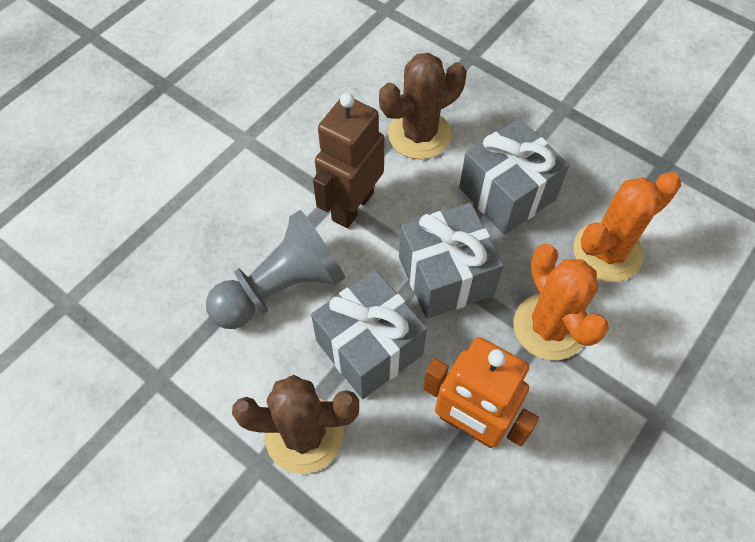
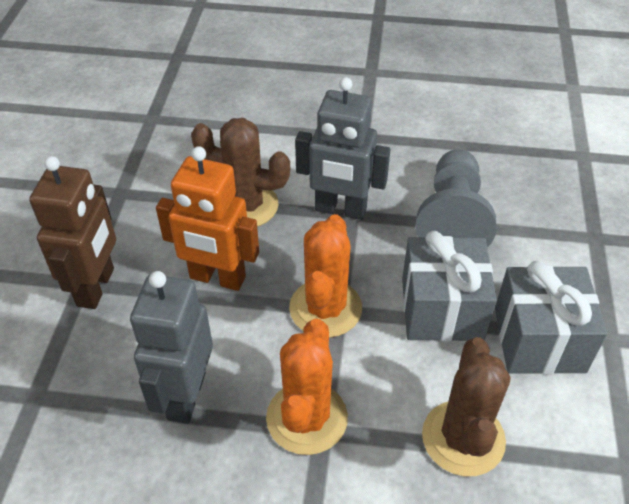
grey gift: [311,270,427,399] [399,203,504,319] [459,118,569,235] = 3 -> [402,231,497,341] [495,261,607,374] = 2
grey robot: none = 0 -> [130,271,213,424] [295,77,390,220] = 2

